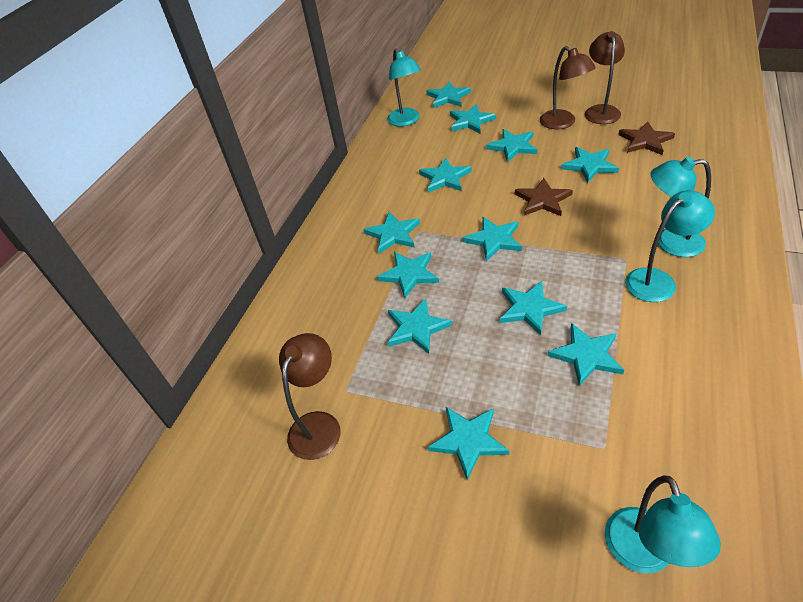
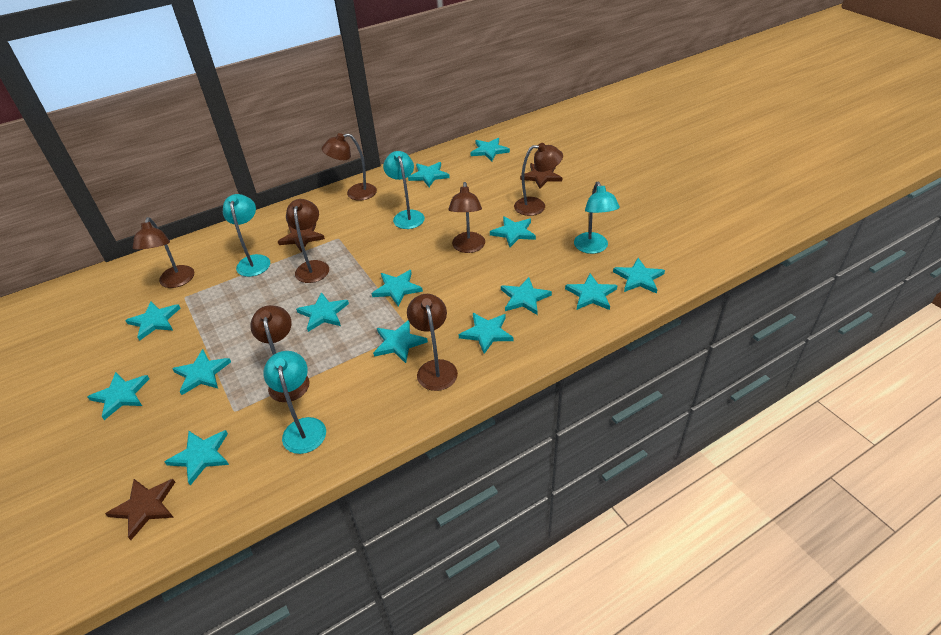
brown lamp: [279,333,340,460] [540,46,596,129] [585,31,625,124] = 3 -> [133,217,194,288] [250,305,310,402] [286,199,329,283] [322,133,377,201] [407,294,458,391] [448,182,485,253] [514,143,563,216] = 7
brown star: [515,178,573,216] [618,122,675,155] = 2 -> [105,479,175,540] [278,223,325,252] [520,163,562,189] = 3
turquoise star: [363,212,420,254] [377,252,439,298] [388,298,452,354] [419,157,472,193] [427,81,471,108] [428,407,509,480] [450,104,496,133] [462,217,522,261] [486,129,537,162] [500,281,567,336] [548,323,624,386] [561,147,619,183] = 12 -> [87,372,149,420] [125,301,181,341] [165,430,229,485] [172,349,231,395] [296,292,349,332] [371,270,423,306] [373,321,428,363] [408,162,450,187] [459,313,513,354] [471,138,510,161] [490,216,536,247] [501,277,552,315] [565,273,618,310] [613,258,665,294] = 14

